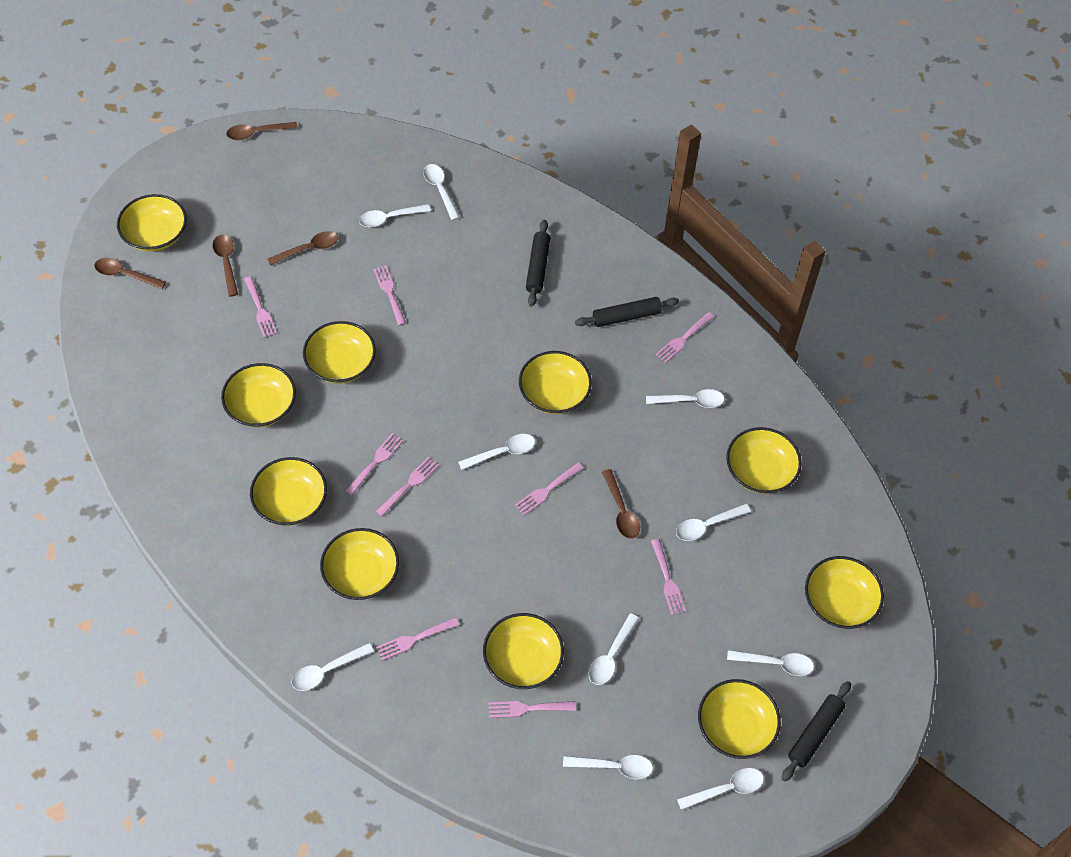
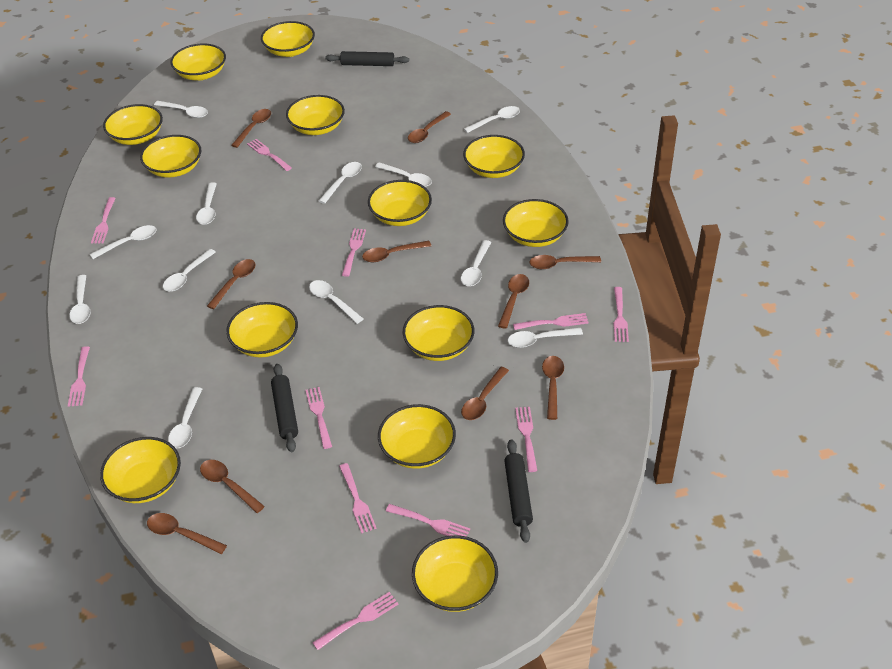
brown spoon: [94,258,166,289] [213,235,238,297] [226,122,298,140] [268,231,338,266] [602,469,640,539] = 5 -> [147,513,227,554] [200,460,265,513] [207,259,255,309] [231,109,271,148] [362,241,431,262] [408,111,451,143] [461,367,509,420] [498,274,529,329] [529,255,601,269] [542,356,564,420] = 10
pink fork: [244,276,277,338] [345,433,404,495] [373,266,406,326] [376,457,439,517] [376,617,460,661] [489,701,576,718] [515,462,584,515] [651,539,686,616] [656,312,714,363] = 9 -> [68,346,90,407] [91,197,116,243] [247,139,292,171] [305,387,332,449] [312,592,398,650] [339,463,377,534] [342,228,366,277] [386,504,470,537] [513,313,589,330] [515,407,537,472] [613,287,629,342] = 11
white spoon: [292,643,374,691] [359,204,431,227] [423,164,460,220] [458,434,535,470] [563,755,653,779] [589,613,639,685] [646,389,725,408] [676,504,751,541] [677,768,764,810] [727,650,814,676] = 10 -> [69,275,91,324] [90,225,157,259] [154,101,208,118] [163,249,216,292] [168,387,202,448] [196,182,217,225] [309,280,363,324] [319,162,362,204] [375,162,432,187] [461,240,491,286] [464,106,520,133] [508,328,583,348] = 12
yellow bowl: [117,194,187,252] [221,363,296,427] [250,457,327,525] [303,321,376,383] [320,528,399,600] [483,613,564,689] [519,351,592,414] [698,679,781,759] [726,427,802,494] [805,556,884,629] = 10 -> [100,437,181,503] [103,104,163,145] [140,135,201,178] [170,44,226,80] [226,302,298,358] [261,21,315,57] [286,95,345,135] [368,180,432,226] [378,404,456,469] [402,305,474,361] [412,535,498,612] [463,135,525,178] [503,199,569,247] = 13

